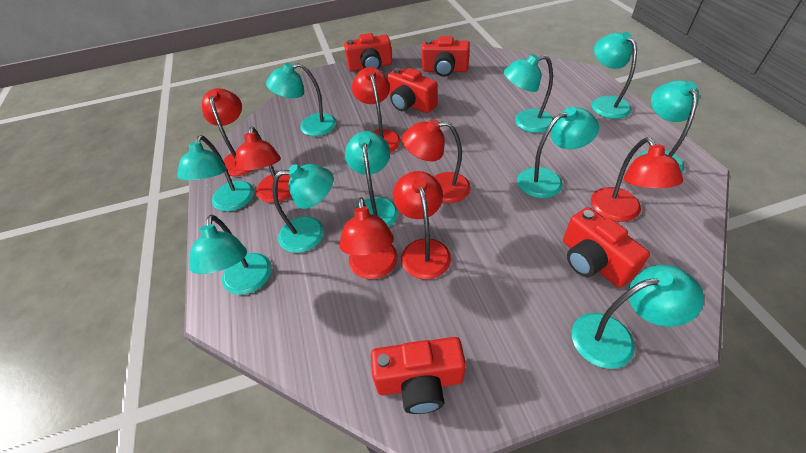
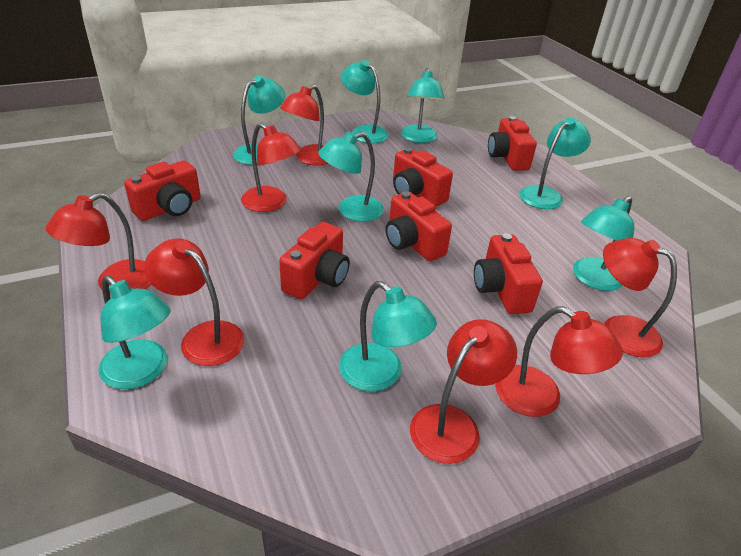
red camera: [344,33,392,71] [371,337,466,414] [388,68,437,113] [422,36,470,77] [563,207,650,288] = 5 -> [124,161,201,221] [279,222,350,299] [386,191,452,261] [393,148,453,207] [474,233,543,314] [488,116,537,171] = 6
turquoise lamp: [177,135,254,212] [189,215,272,295] [266,63,336,136] [272,164,333,253] [345,131,398,227] [504,54,553,133] [517,107,599,198] [572,265,704,369] [592,32,637,119] [638,80,699,173] = 10 -> [98,276,171,389] [233,76,286,165] [318,132,384,222] [339,281,437,391] [341,60,389,143] [401,68,444,143] [520,117,591,209] [573,196,634,291] = 8

